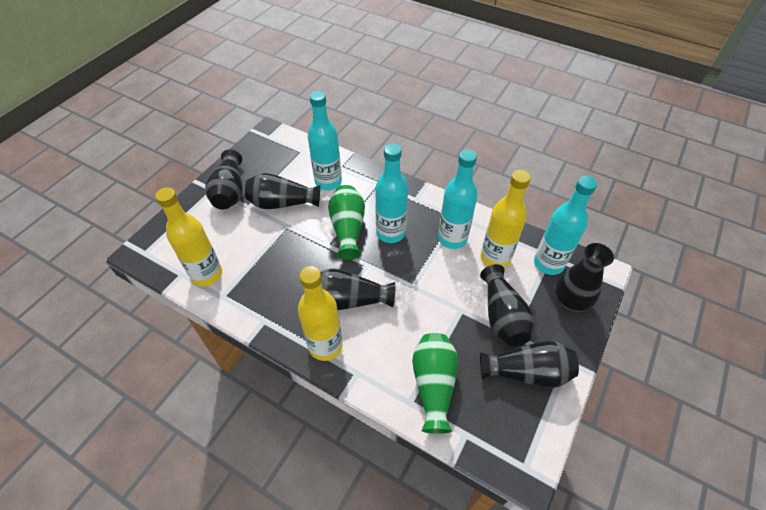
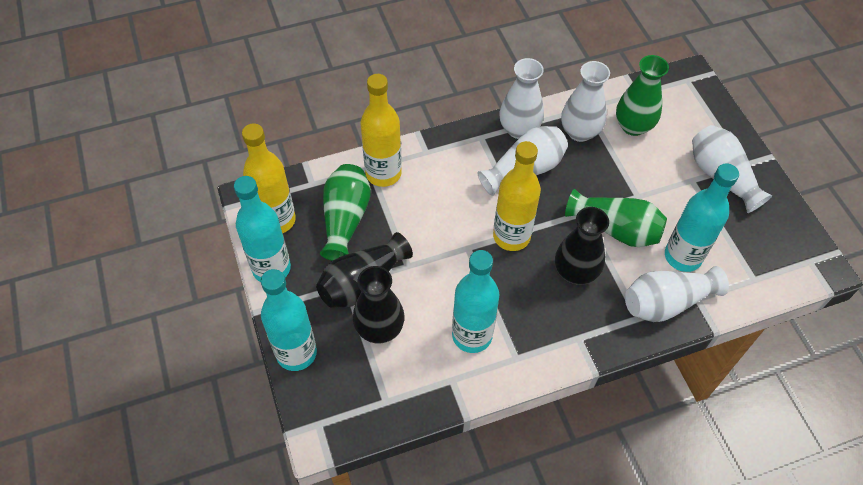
black vase: [205,150,242,210] [245,173,320,209] [321,269,395,310] [480,264,534,347] [480,341,579,388] [555,243,614,312] = 6 -> [316,232,413,308] [353,266,405,343] [555,207,609,285] = 3
green vase: [328,185,365,260] [412,333,458,434] = 2 -> [320,164,371,261] [565,189,667,247] [616,55,669,136] = 3
white vase: none = 0 -> [478,126,568,196] [499,58,544,139] [561,61,610,142] [625,266,729,322] [692,125,772,213] = 5

